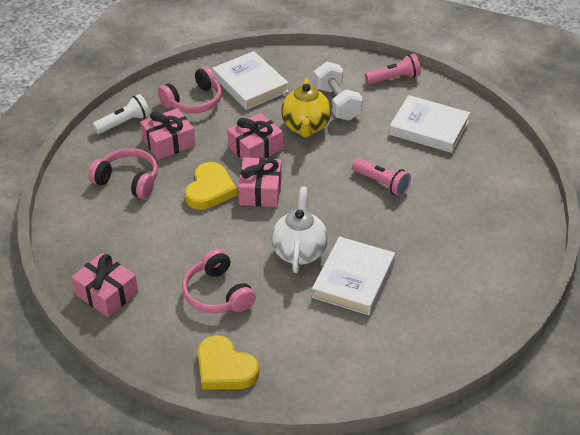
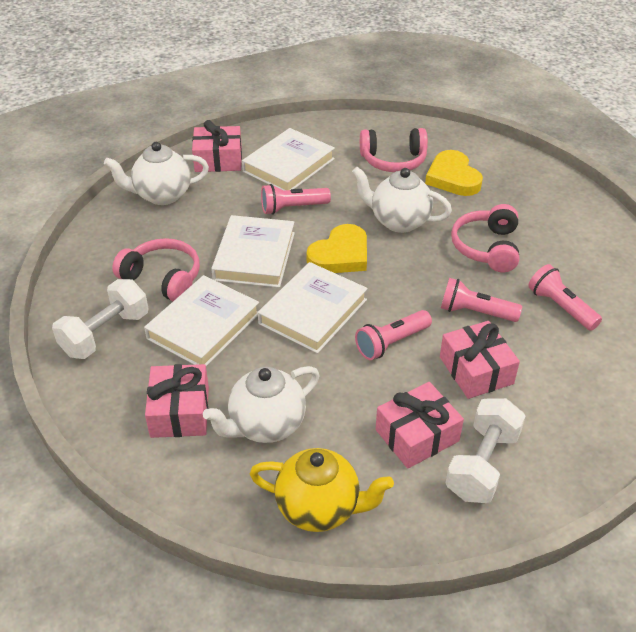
pink flashlight: [352,158,411,196] [365,54,421,84] = 2 -> [261,184,331,215] [355,310,432,360] [441,278,522,322] [528,264,602,331] = 4
white book: [212,51,289,110] [312,236,395,315] [389,95,470,153] = 3 -> [144,275,259,366] [211,215,295,288] [242,128,335,190] [258,262,368,354] = 4
white dumbbell: [314,62,363,121] = 1 -> [52,279,148,359] [445,398,526,503] = 2
white flashlight: [93,94,150,134] = 1 -> none = 0
white teapot: [271,186,328,273] = 1 -> [104,142,209,205] [203,366,319,443] [352,167,452,233] = 3

